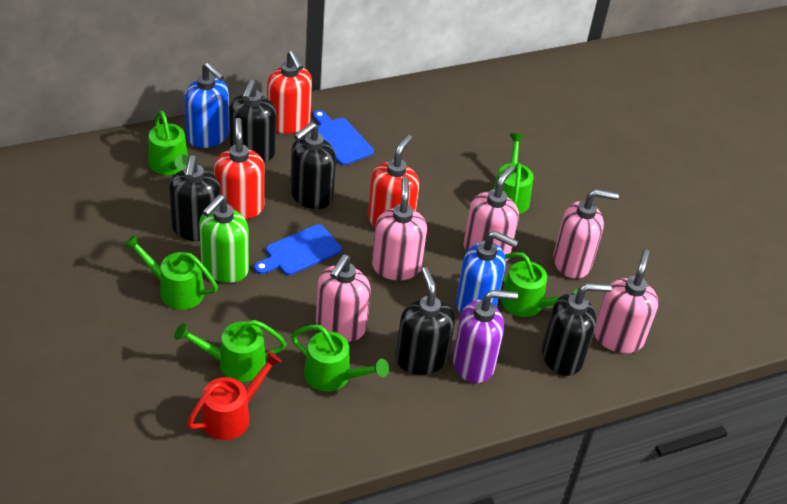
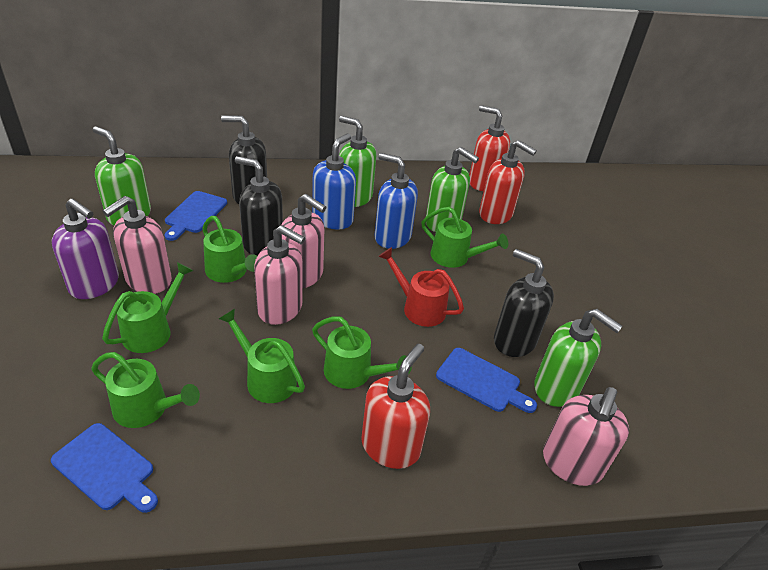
black soap dispenser: [169,155,221,241] [229,79,276,162] [290,122,336,209] [395,267,455,375] [542,283,612,376] = 5 -> [221,115,267,204] [235,156,283,255] [494,249,554,357] = 3
blue cutting board: [254,224,342,275] [313,110,374,165] = 2 -> [51,423,158,513] [165,191,227,241] [436,348,537,413] = 3
green soap dispenser: [199,195,249,283] = 1 -> [93,126,151,226] [339,116,376,207] [426,147,479,232] [534,309,623,407] = 4
pink soap dispenser: [316,254,371,342] [372,177,427,280] [464,165,519,261] [553,189,619,279] [594,250,658,353] = 5 -> [103,196,172,294] [254,225,305,325] [281,194,326,288] [543,387,629,486] = 4

